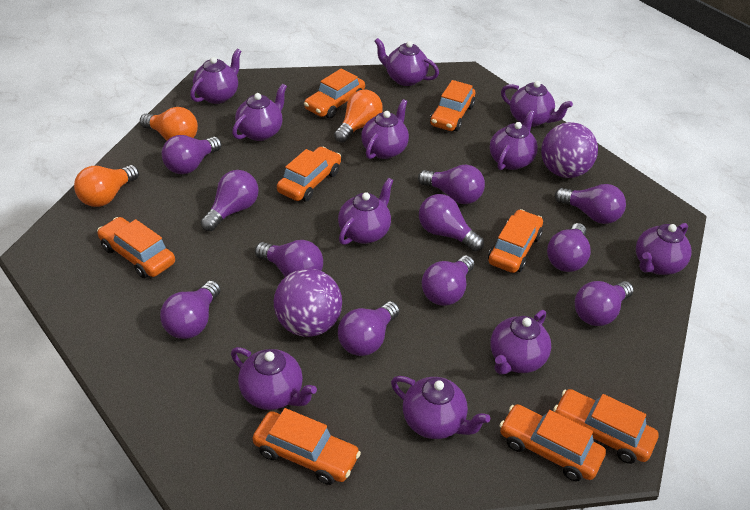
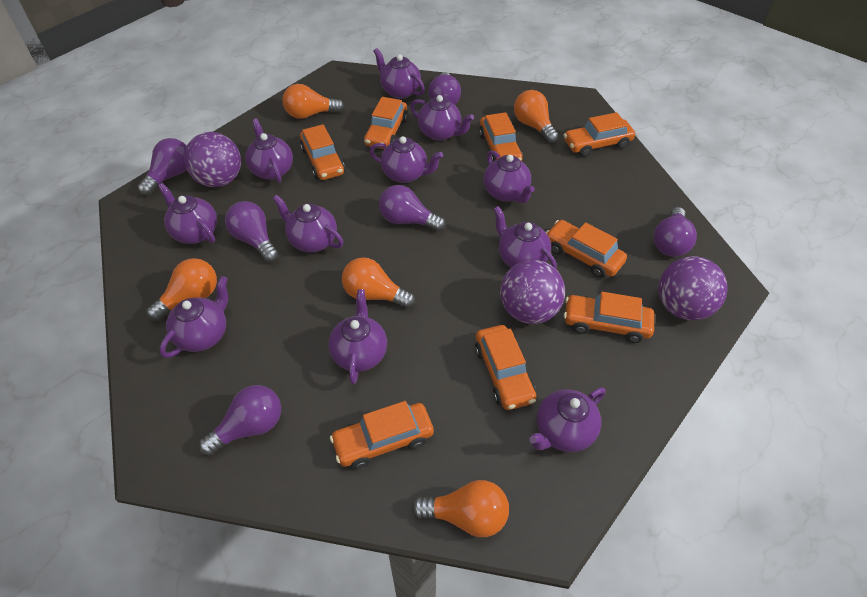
orange light bulb: [74,165,139,207] [140,107,198,141] [334,90,383,142] = 3 -> [146,258,217,321] [282,84,344,119] [342,257,415,308] [412,480,509,537] [514,90,559,143] = 5
purple ball: [274,268,342,337] [541,122,598,178] = 2 -> [184,132,241,187] [500,260,565,324] [658,256,728,321] = 3
purple light bulb: [160,281,221,339] [162,135,222,174] [200,170,259,231] [255,240,323,277] [338,301,399,356] [418,165,485,204] [419,194,484,252] [422,255,474,306] [547,223,591,272] [555,184,626,224] [575,281,634,326] = 11 -> [138,138,187,195] [199,385,281,456] [225,201,278,262] [379,185,446,232] [428,72,461,105] [654,207,697,257] = 6

